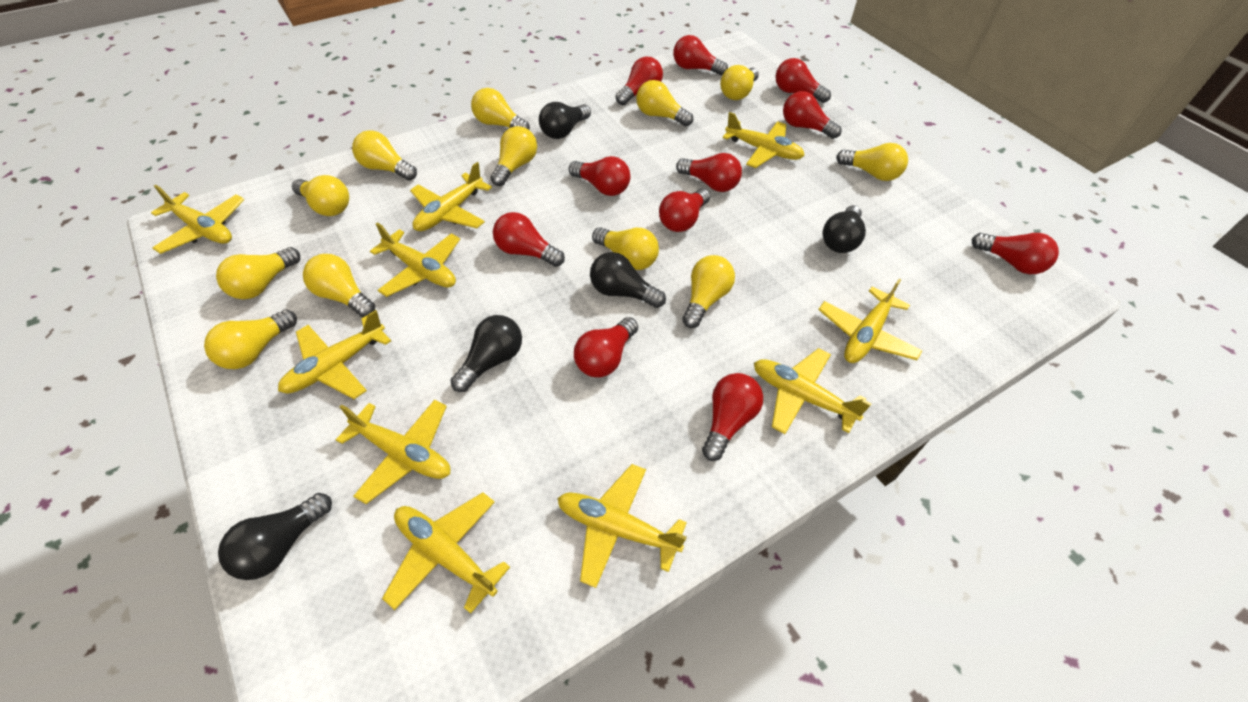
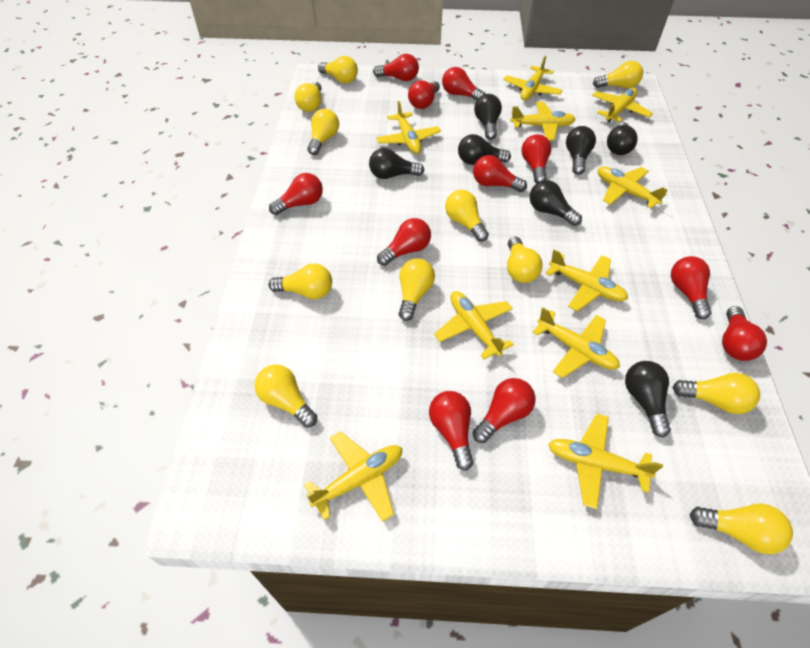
black light bulb: [218,493,332,580] [450,315,522,392] [539,102,591,139] [590,252,666,308] [823,205,866,253] = 5 -> [369,148,424,179] [458,134,511,165] [474,94,502,140] [530,180,582,226] [566,126,596,175] [607,122,638,155] [625,361,671,438] = 7
yellow light bulb: [204,309,297,369] [216,247,300,299] [292,175,349,216] [303,254,375,317] [352,130,417,181] [471,88,530,130] [490,126,537,186] [592,227,659,270] [636,80,693,126] [682,255,735,328] [720,65,759,100] [836,143,908,181] = 12 -> [255,365,318,428] [268,264,332,299] [294,82,322,112] [307,109,339,155] [318,56,358,84] [399,258,435,321] [445,190,489,241] [507,236,543,283] [593,61,643,88] [672,373,760,414] [690,503,793,554] = 11

